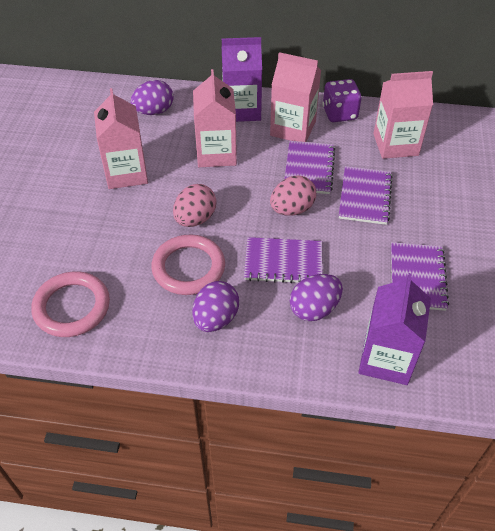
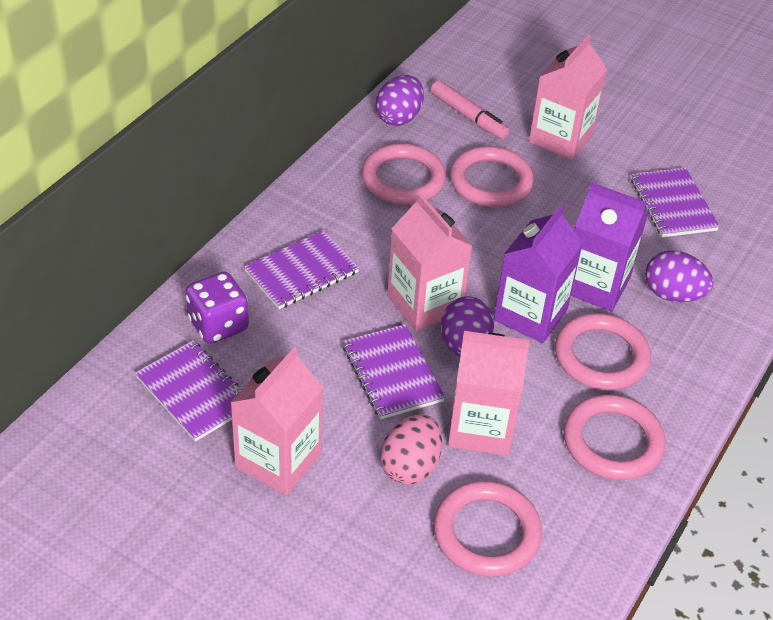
pink egg: [173,184,216,227] [270,175,316,216] = 2 -> [380,414,442,485] = 1
pink marker: none = 0 -> [431,80,509,139] = 1
pink ring: [31,271,110,337] [151,234,225,295] = 2 -> [362,143,446,205] [434,481,542,577] [450,146,534,207] [555,313,651,390] [564,395,666,480] = 5

